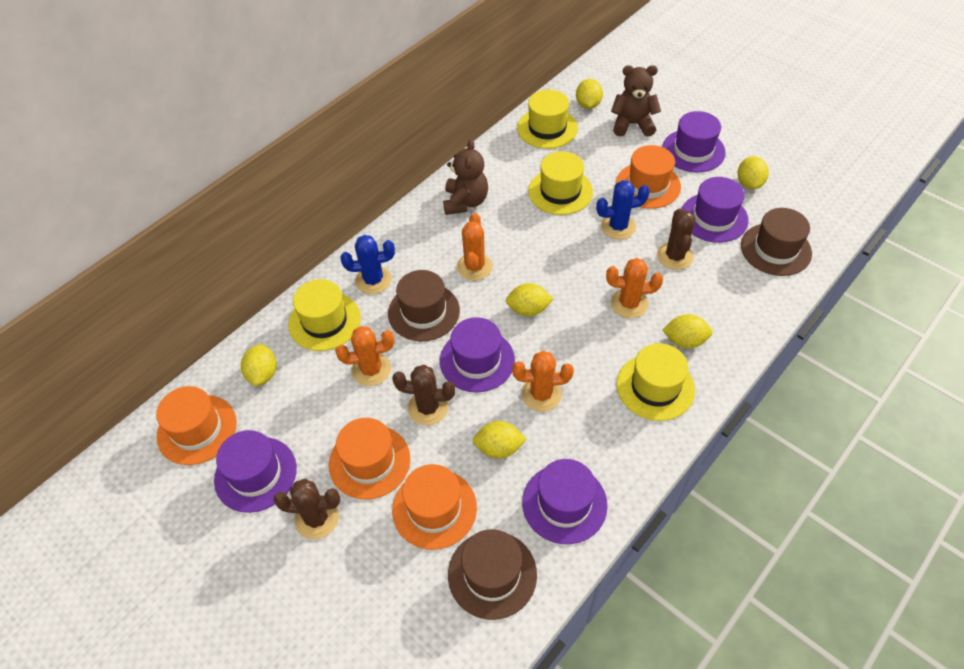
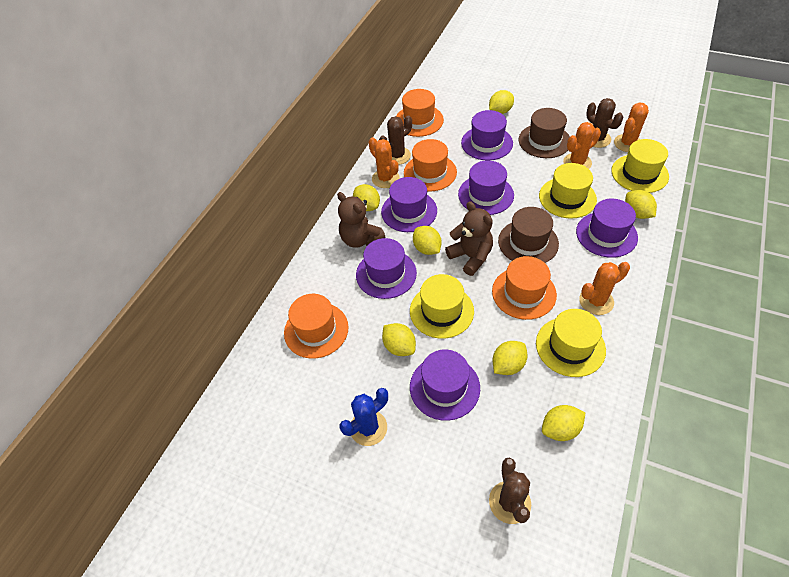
blue cactus: [340,235,395,294] [596,180,650,239] = 2 -> [340,388,388,446] = 1
brown hat: [388,270,460,341] [448,529,537,620] [741,208,812,276] = 3 -> [498,207,559,263] [518,108,570,158] = 2
purple hat: [214,430,297,513] [440,317,515,392] [522,459,608,544] [662,111,726,172] [681,177,749,243] = 5 -> [356,238,417,299] [381,177,437,232] [410,349,480,421] [458,160,514,215] [461,110,513,160] [576,199,638,258] = 6
yellow lemon: [241,344,277,386] [473,421,527,459] [506,283,554,316] [576,79,603,109] [662,314,713,348] [738,156,769,189] = 6 -> [353,184,380,211] [382,323,416,356] [413,226,442,255] [489,90,514,114] [492,341,527,375] [542,405,585,441] [625,190,657,219] = 7

